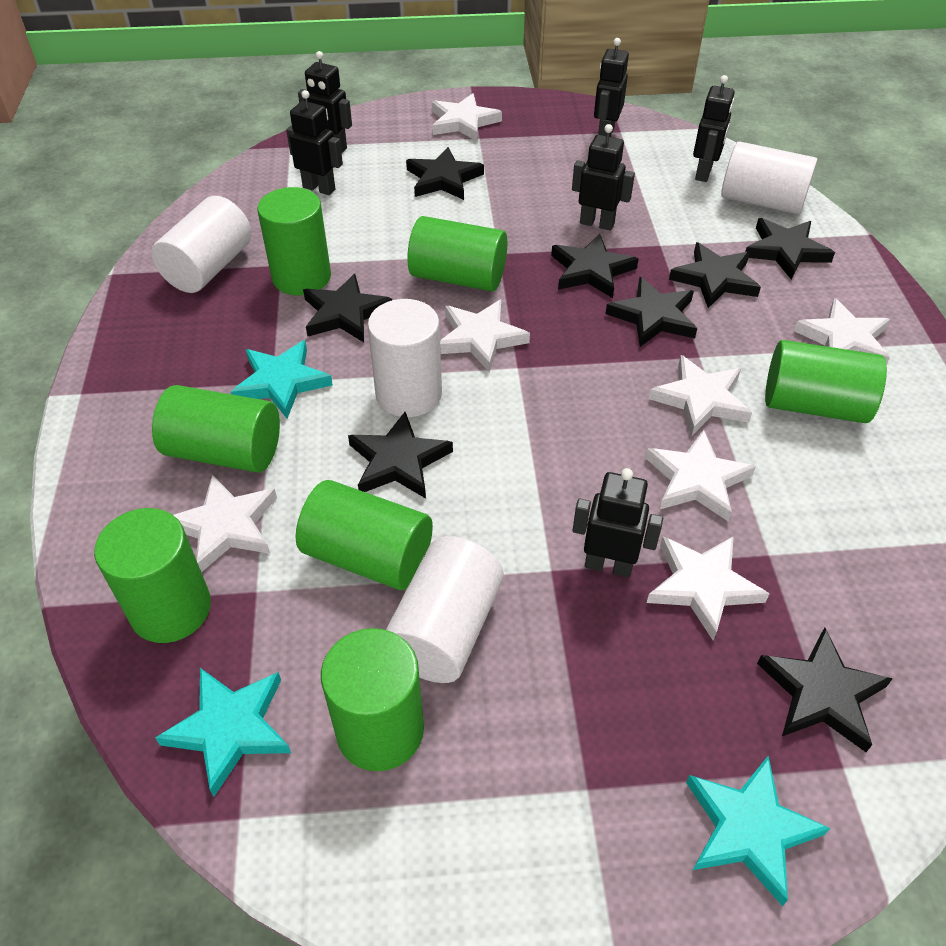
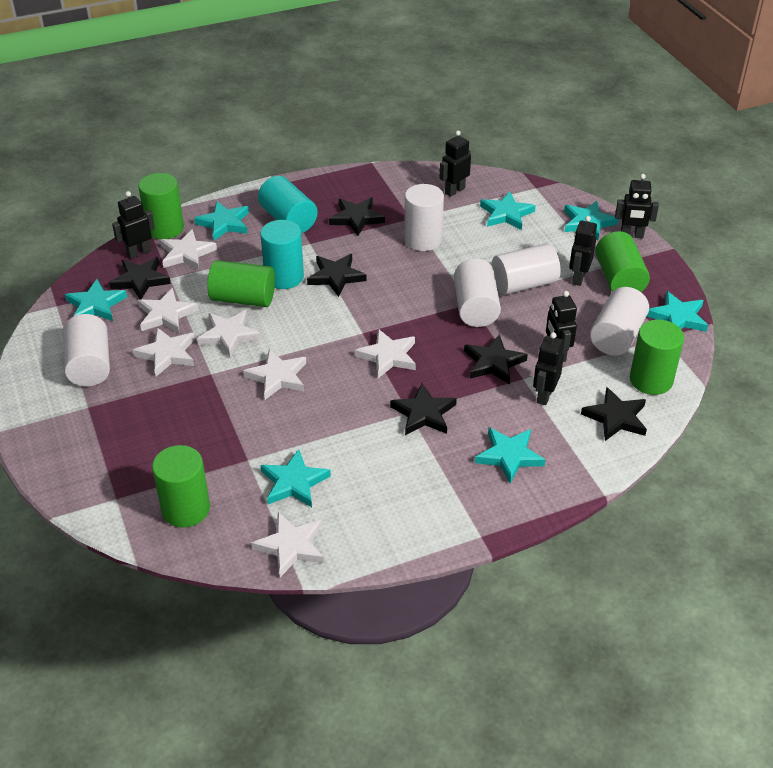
black star: [303,274,392,342] [348,412,453,498] [406,147,484,200] [551,234,638,298] [606,277,697,347] [669,242,761,308] [745,218,835,279] [757,628,893,752] = 8 -> [109,257,171,299] [307,254,367,297] [329,198,385,236] [390,383,457,435] [464,335,528,385] [581,387,647,441] = 6
green cylinder: [94,508,211,643] [152,385,280,473] [257,187,331,296] [296,480,433,590] [321,628,424,771] [407,216,507,291] [765,340,887,423] = 7 -> [138,173,184,239] [152,445,210,527] [207,260,275,307] [595,231,650,292] [630,320,684,395] = 5
turquoise cylinder: none = 0 -> [258,176,318,233] [260,220,304,289] = 2
turquoise star: [155,668,291,797] [231,340,333,419] [686,756,830,906] = 3 -> [65,279,127,321] [194,201,249,241] [261,449,331,507] [475,428,545,483] [480,192,536,230] [564,201,619,240] [647,291,708,332] = 7
white cylinder: [151,196,252,293] [368,299,442,417] [386,536,504,683] [721,141,818,214] = 4 -> [63,314,110,386] [404,184,444,251] [454,259,501,327] [492,243,561,295] [590,287,649,356] = 5

